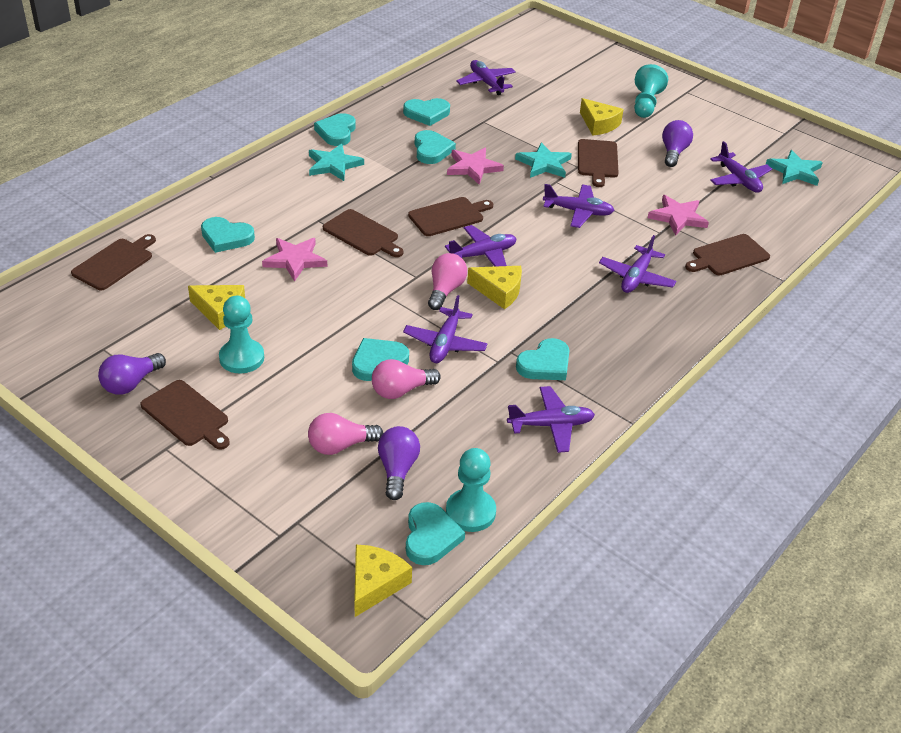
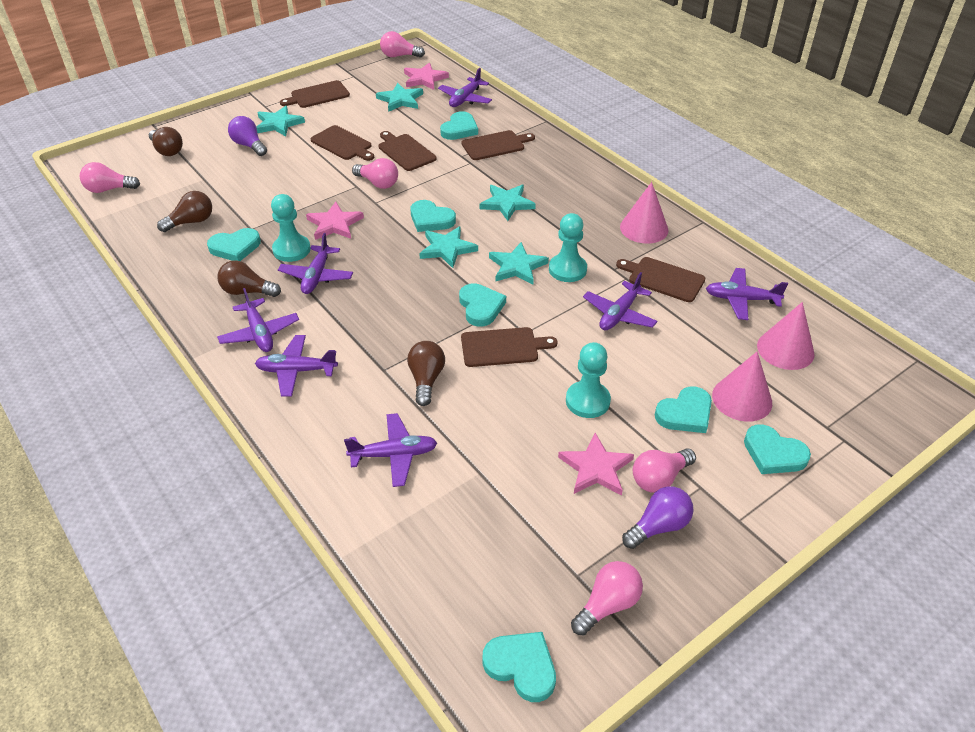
brown light bulb: none = 0 -> [149,127,183,156] [157,191,212,232] [218,260,281,297] [407,341,445,406] = 4
pink cone: none = 0 -> [620,182,668,244] [712,351,772,422] [757,302,815,370] = 3
pink light bulb: [308,413,383,455] [372,359,441,399] [428,253,467,310] = 3 -> [80,162,140,193] [352,158,398,189] [380,31,425,57] [571,561,643,636] [633,448,696,492] = 5
purple light bulb: [98,353,166,395] [378,426,420,500] [662,120,693,167] = 3 -> [228,116,267,156] [622,486,693,549] = 2
turquoise star: [309,144,364,181] [515,142,572,178] [766,150,823,186] = 3 -> [257,106,305,136] [376,83,423,112] [419,226,478,268] [479,185,536,221] [489,242,549,285] = 5
yellow cheese: [188,285,245,330] [354,545,412,617] [467,266,522,309] [580,98,624,136] = 4 -> none = 0

